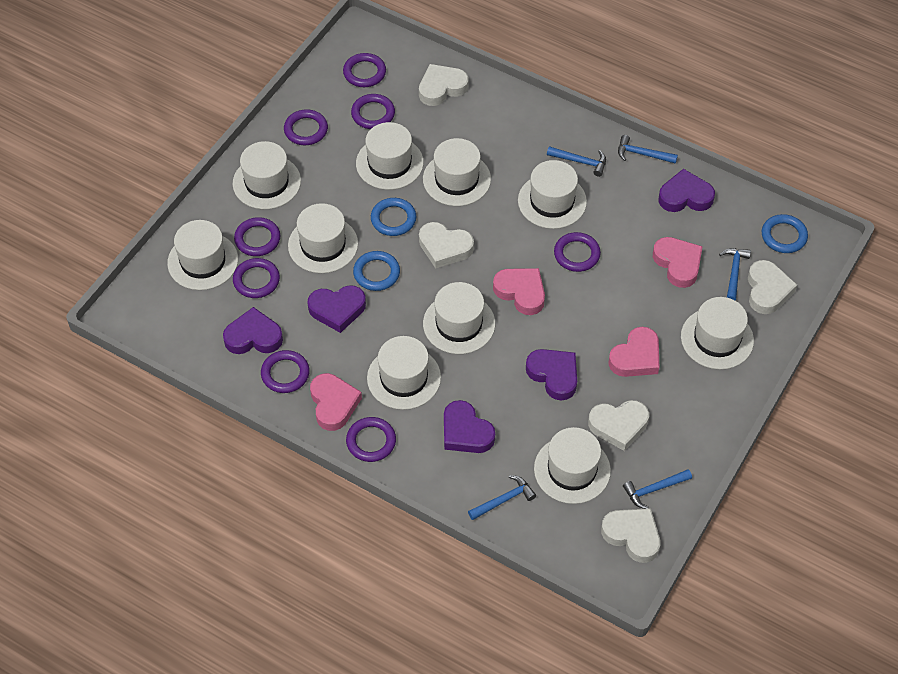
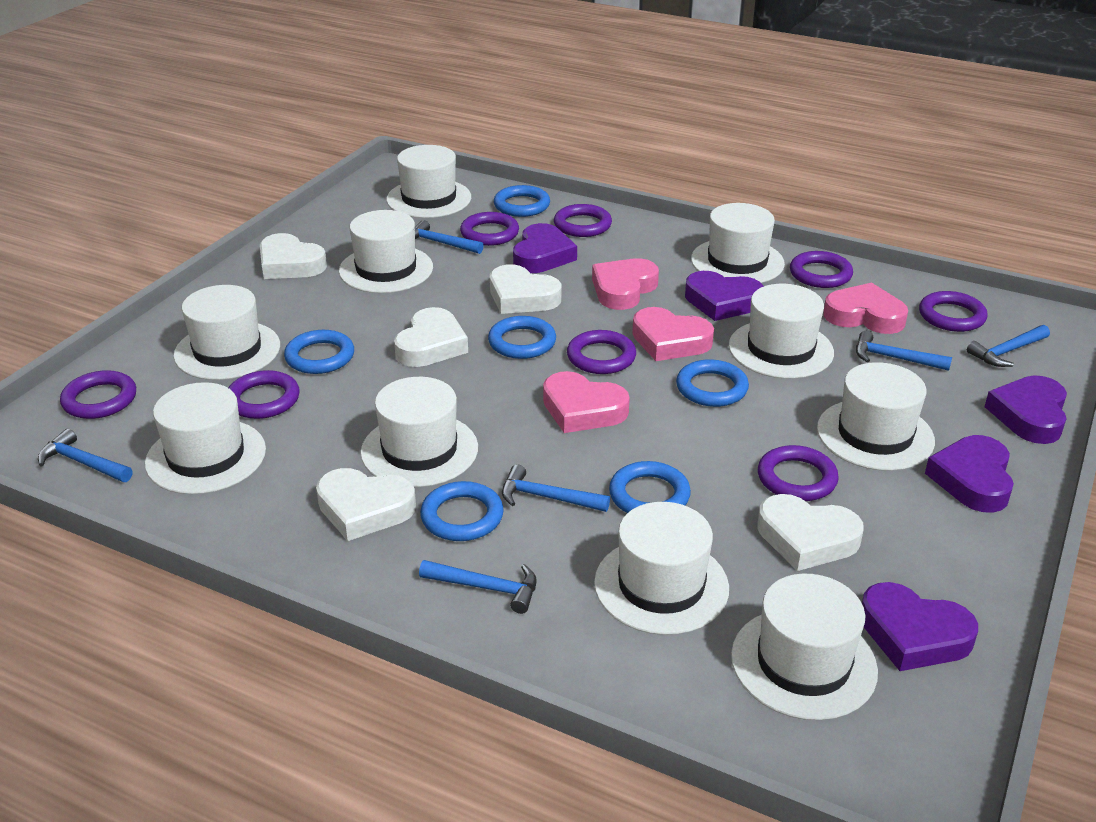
blue hammer: [468,475,536,520] [547,146,606,177] [618,135,678,164] [623,469,692,509] [719,248,751,301] = 5 -> [38,429,133,482] [415,220,484,254] [419,560,537,614] [502,464,610,512] [856,331,952,371] [967,325,1050,367] = 6
blue ring: [353,251,400,291] [371,198,416,236] [762,214,808,253] = 3 -> [284,330,354,374] [420,481,504,541] [488,316,556,359] [494,185,550,217] [609,461,691,513] [676,359,749,407] = 6

